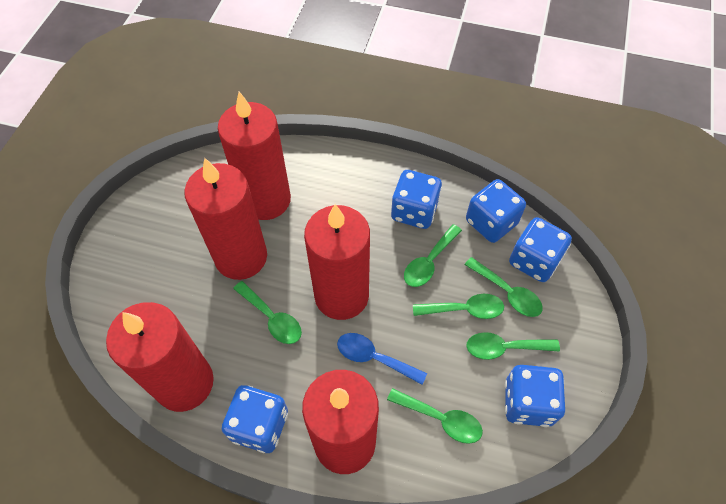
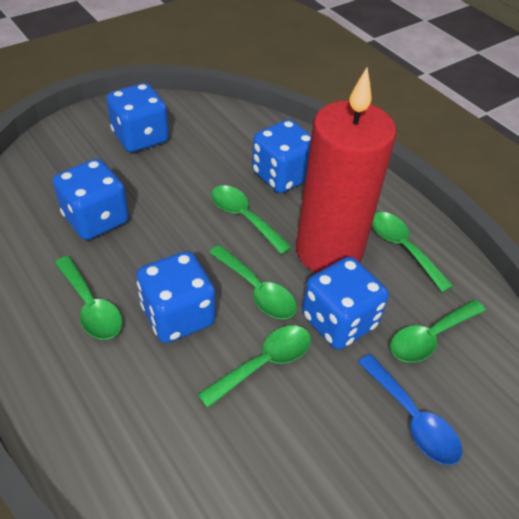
red candle: [106,302,214,412] [184,158,267,280] [218,92,291,220] [302,370,379,474] [304,204,370,320] = 5 -> [296,68,396,273] = 1

